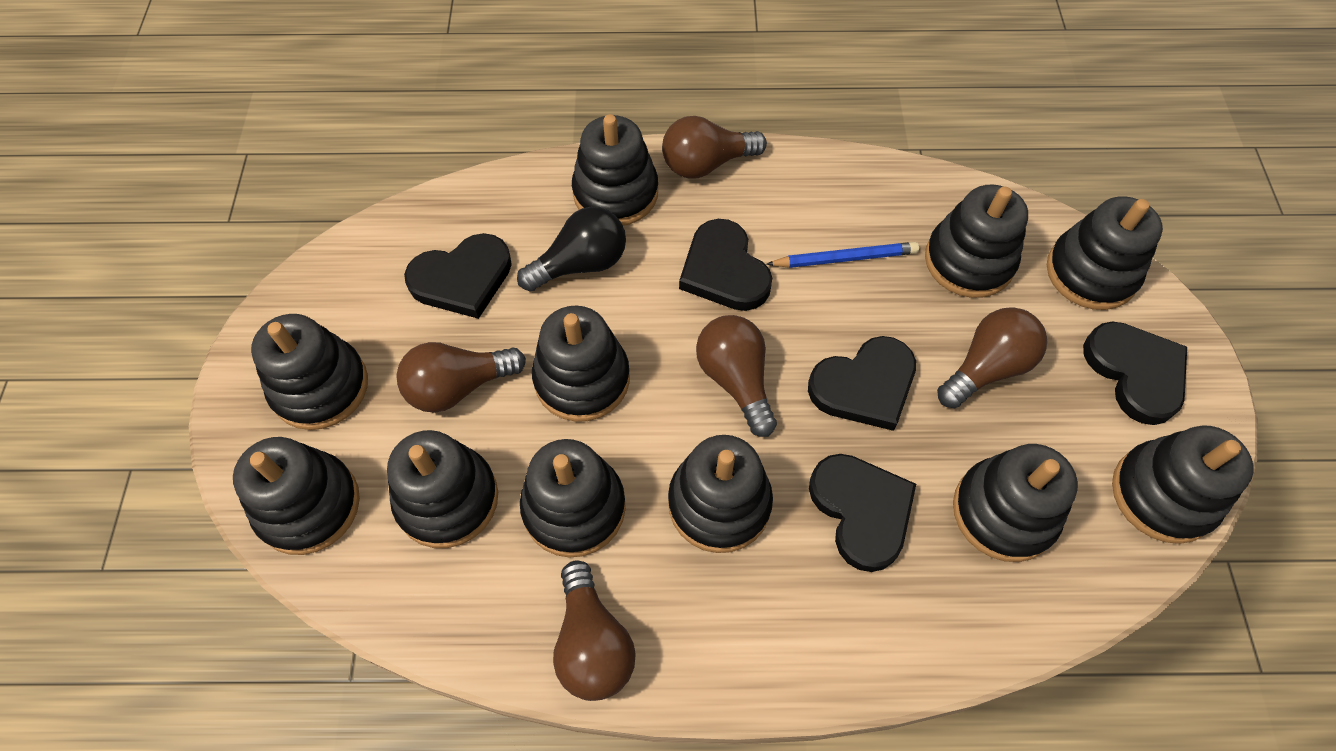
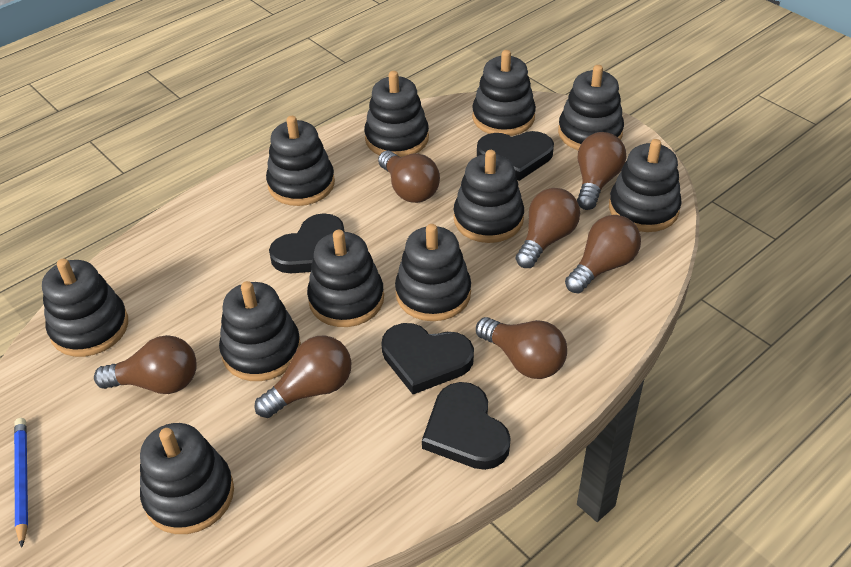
black heart: [404,233,512,319] [679,219,772,311] [808,336,916,431] [809,454,916,572] [1083,321,1187,425] = 5 -> [269,213,344,273] [381,323,474,394] [422,382,511,470] [477,131,554,181] = 4
black light bulb: [517,207,626,291] = 1 -> none = 0
brown light bulb: [396,342,526,413] [553,560,635,701] [662,116,767,179] [696,315,777,437] [937,307,1047,408] = 5 -> [94,335,197,394] [254,336,352,418] [378,151,440,203] [476,317,567,379] [516,188,580,268] [565,215,641,293] [577,132,627,210] = 7

